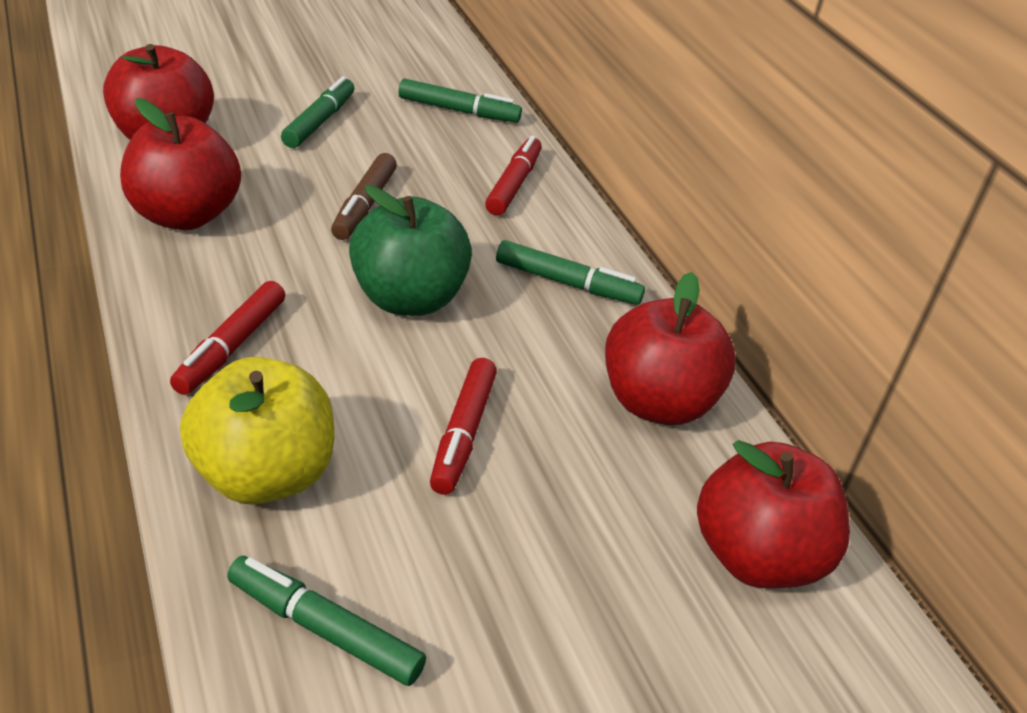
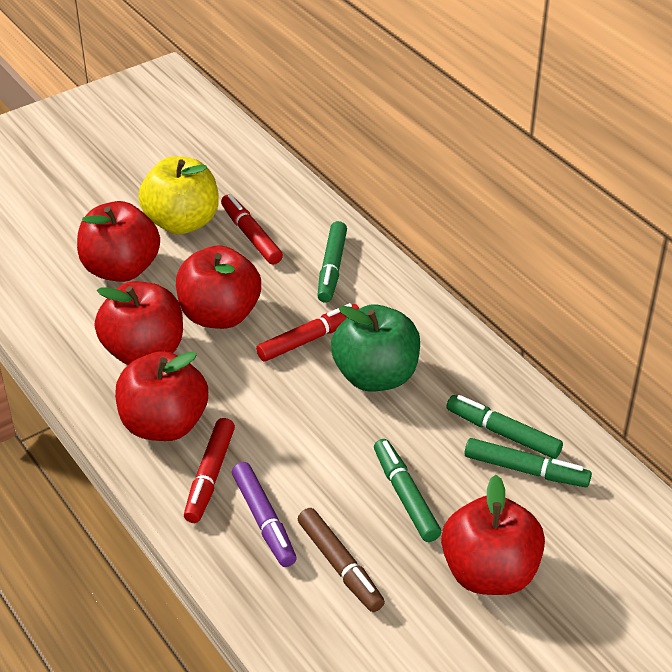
purple marker: none = 0 -> [232,462,297,567] = 1
red apple: [103,44,214,140] [120,98,241,230] [605,272,736,425] [697,440,850,589] = 4 -> [77,201,160,282] [95,281,183,365] [115,351,208,441] [176,245,261,329] [441,475,545,595] = 5

